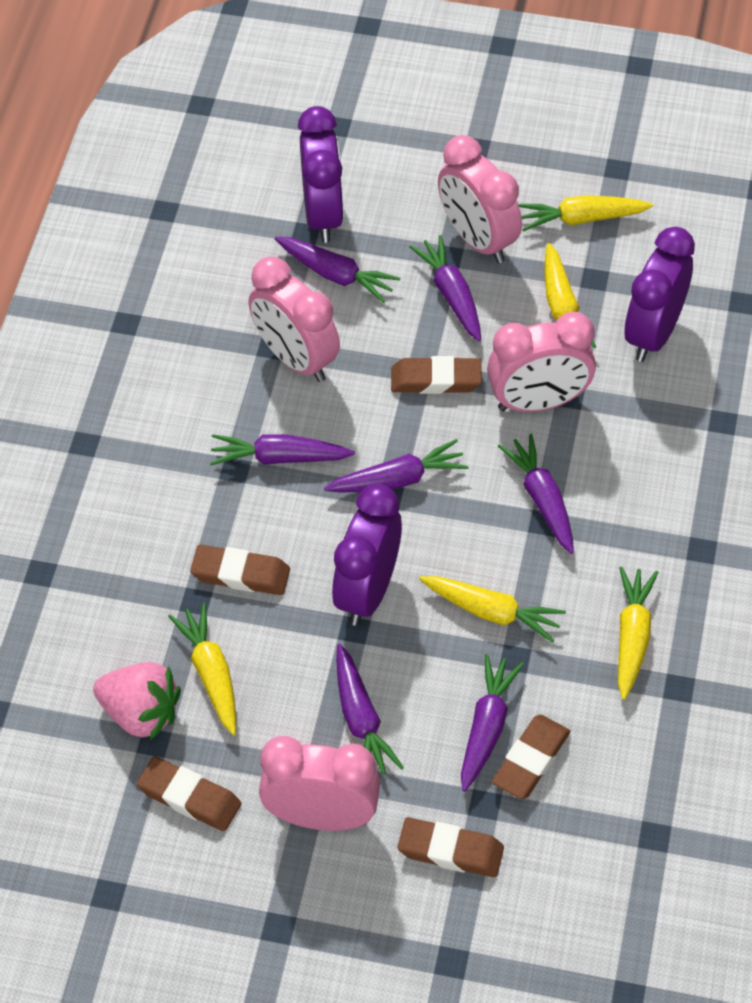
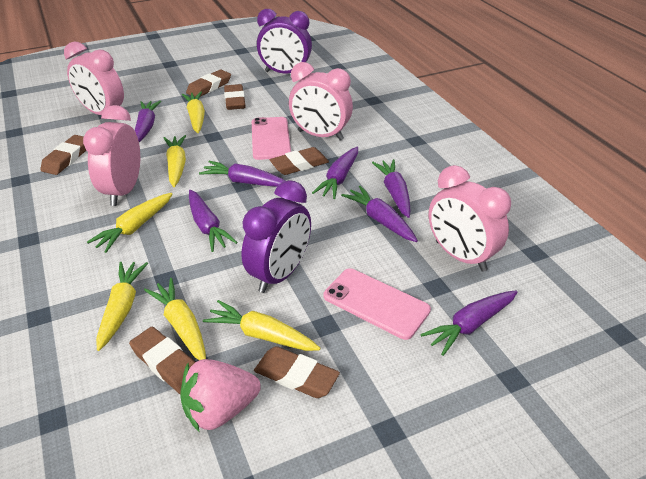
brown eraser: [137,756,241,831] [190,545,290,595] [391,356,482,394] [397,817,504,878] [492,715,570,799] = 5 -> [40,135,87,175] [129,327,195,394] [186,69,231,97] [224,84,245,110] [254,346,340,398] [269,147,329,175] = 6
pink phone: none = 0 -> [252,117,291,160] [324,268,431,340] = 2
purple clock: [298,106,344,243] [332,484,402,626] [624,227,695,362] = 3 -> [241,180,311,293] [257,9,312,73] = 2
yellow carrot: [168,603,236,735] [419,576,566,643] [518,195,653,231] [545,243,597,348] [618,567,658,700] = 5 -> [87,193,172,253] [96,262,148,351] [144,278,206,360] [164,135,186,187] [182,92,205,133] [203,300,321,351] = 6

